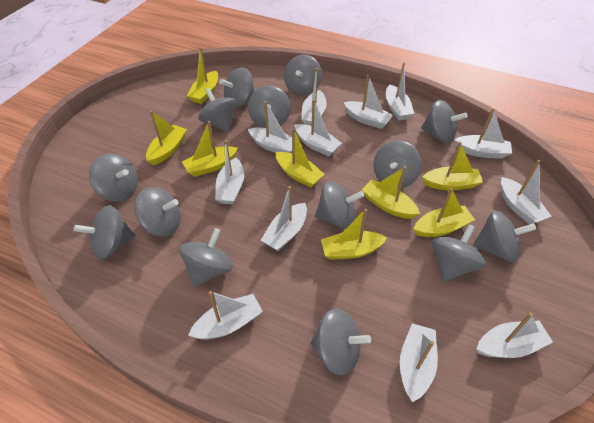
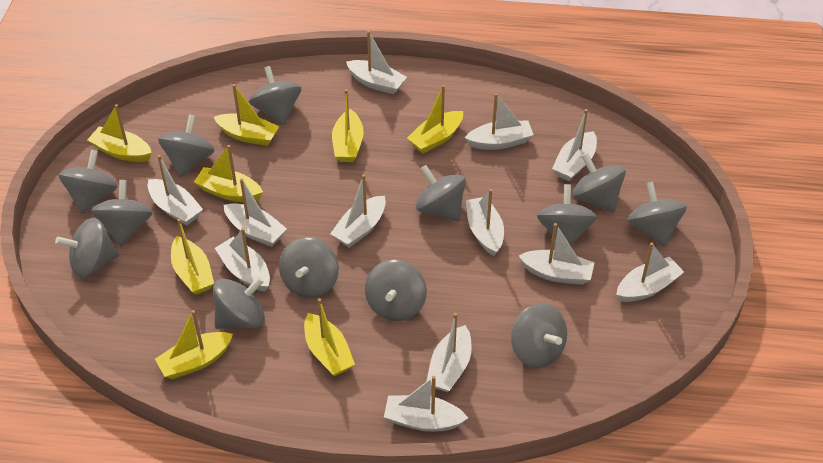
grey spinning top: [73,205,135,259] [89,153,138,202] [134,187,181,236] [179,228,233,287] [198,88,237,132] [219,67,255,108] [248,86,291,128] [284,55,322,96] [311,308,371,376] [315,182,364,229] [374,141,422,188] [421,100,468,143] [432,224,486,282] [473,210,536,262] = 14 -> [55,218,119,277] [59,150,118,214] [91,180,153,246] [158,114,215,177] [213,276,265,329] [249,66,301,125] [279,237,339,298] [365,259,427,321] [416,165,466,221] [511,303,567,368] [537,184,597,246] [573,153,626,212] [627,181,687,247] = 13

